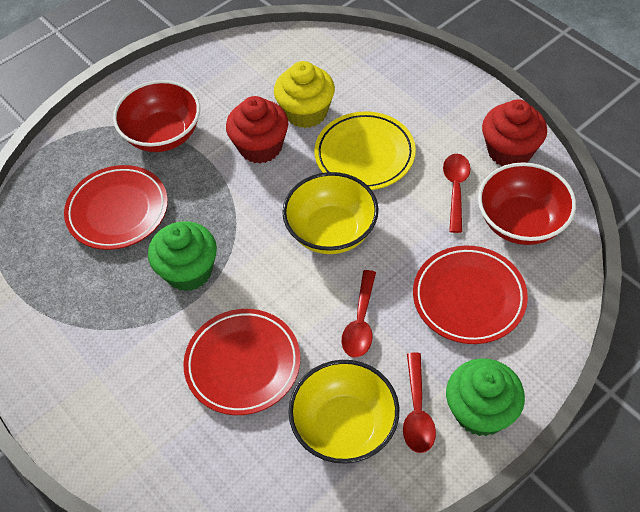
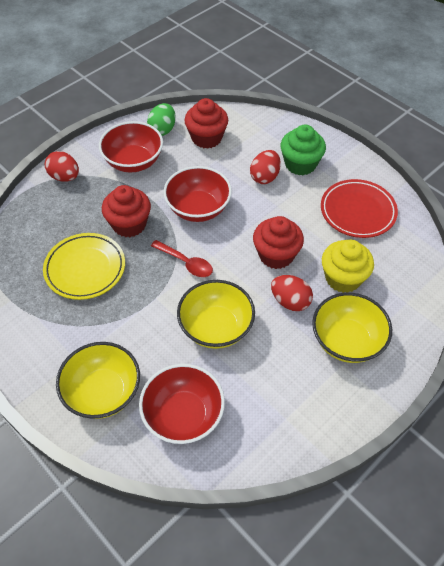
green cupcake: [148,221,217,291] [446,358,525,436] = 2 -> [280,125,326,175] = 1
green egg: none = 0 -> [147,103,176,136] = 1
red bowl: [113,80,200,152] [478,162,576,245] = 2 -> [99,121,163,172] [139,364,225,444] [163,166,232,222] = 3
red cupcake: [226,96,288,163] [482,99,547,166] = 2 -> [102,185,151,237] [185,98,228,149] [253,216,304,269] = 3
red egg: none = 0 -> [44,151,79,182] [250,150,281,184] [271,275,313,311] = 3
red plate: [64,165,168,250] [183,309,300,415] [413,246,528,344] = 3 -> [321,179,398,238] = 1
red spoon: [342,270,376,358] [403,352,436,453] [443,154,470,233] = 3 -> [151,240,213,277] = 1
yellow bowl: [282,172,379,254] [288,360,399,464] = 2 -> [56,342,140,419] [177,280,255,349] [312,293,392,363] = 3

